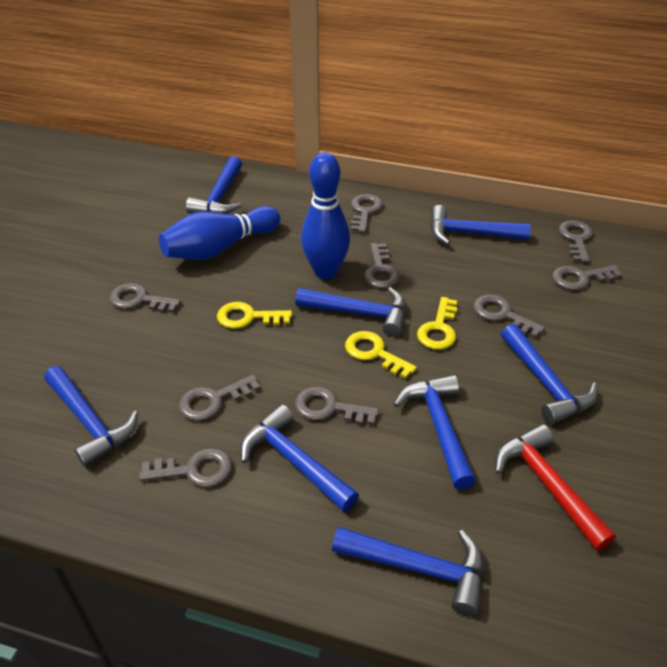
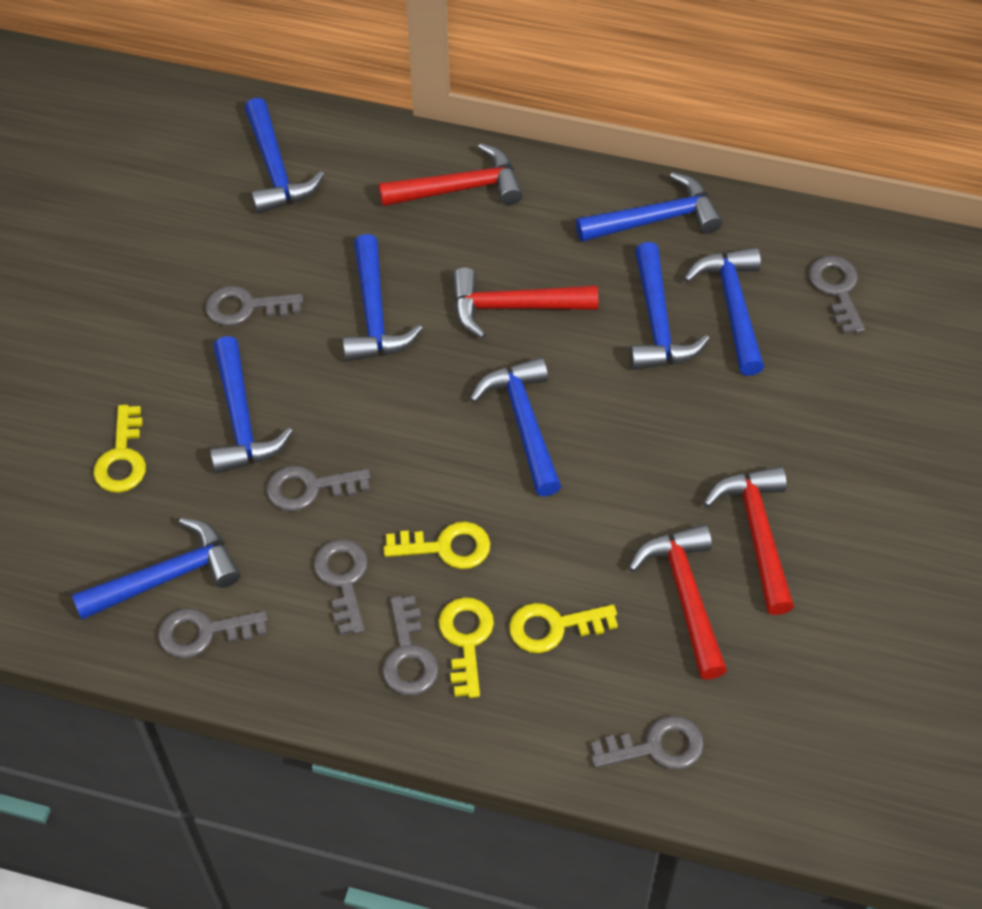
blue bowling pin: [159,206,281,260] [301,152,350,279] = 2 -> none = 0
grey key: [109,283,181,312] [139,448,232,487] [179,375,261,421] [295,387,379,425] [351,194,383,233] [364,243,400,288] [474,294,545,338] [553,265,622,290] [559,220,593,263] = 9 -> [158,608,268,658] [205,286,303,326] [267,465,370,511] [313,539,368,635] [382,596,439,696] [591,716,704,770] [809,256,865,334] = 7
red hammer: [495,424,616,551] = 1 -> [379,143,523,206] [452,267,598,339] [628,524,727,680] [703,466,794,615] = 4
yellow key: [217,302,292,329] [345,331,417,379] [417,297,457,350] = 3 -> [93,405,146,493] [384,522,490,569] [438,597,494,698] [509,603,618,653] = 4

